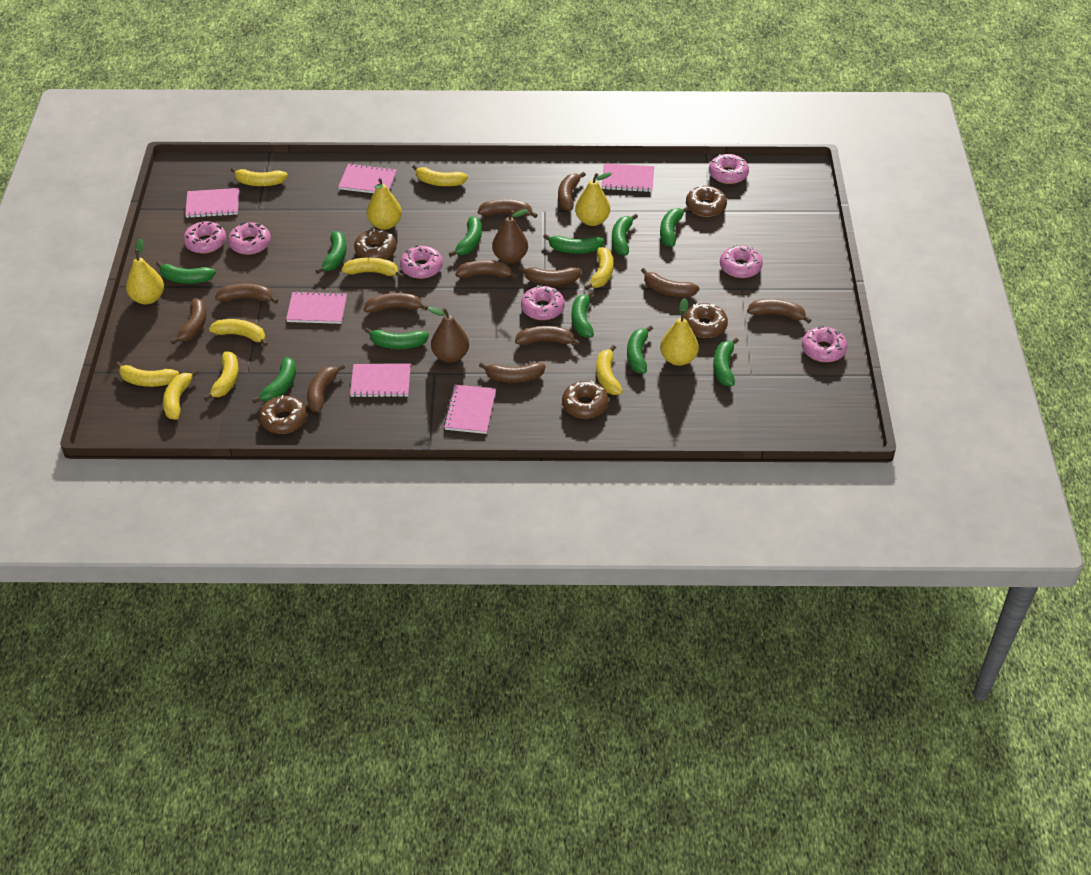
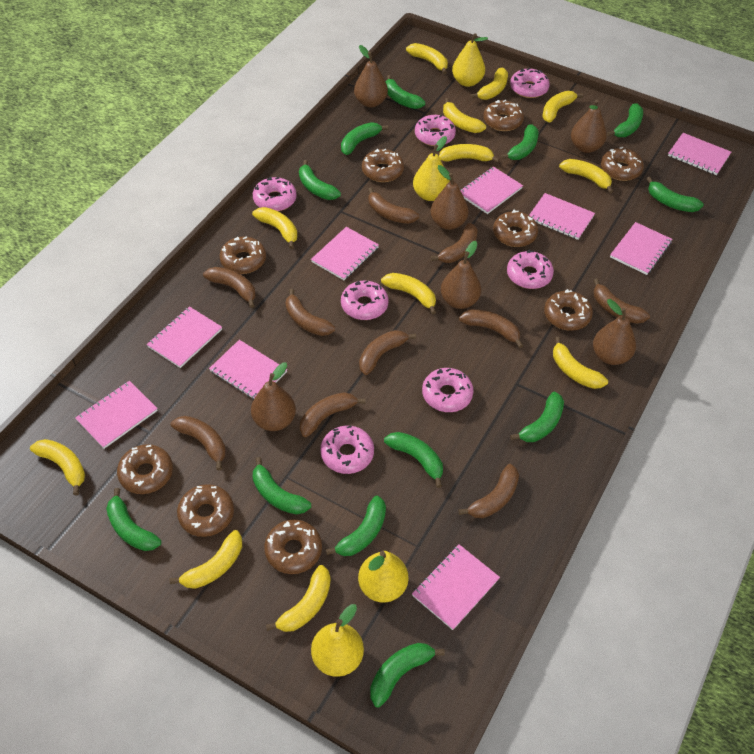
brown banana: [170,298,206,344] [215,283,278,304] [307,364,345,413] [364,293,428,313] [456,260,518,279] [478,199,538,218] [479,362,545,383] [515,326,580,346] [519,266,581,285] [558,172,586,211] [641,268,699,297] [747,299,811,323] = 12 -> [171,416,226,471] [203,267,256,308] [286,289,335,336] [300,392,366,437] [359,330,416,375] [368,187,419,224] [430,223,478,263] [458,464,519,518] [459,309,523,348] [593,278,650,324] = 10
brown donut: [259,395,307,434] [354,228,397,259] [562,381,609,419] [684,303,728,338] [686,185,727,217] = 5 -> [117,444,173,494] [177,484,234,537] [220,236,266,274] [264,520,322,574] [362,149,404,182] [483,100,524,131] [493,210,538,247] [544,289,593,331] [601,147,644,181] = 9
brown pear: [428,307,469,363] [492,209,528,263] = 2 -> [251,362,296,431] [354,45,388,108] [431,165,469,230] [441,241,481,309] [571,100,607,153] [593,299,636,365] = 6
green banana: [156,261,216,284] [252,357,296,403] [315,231,346,274] [364,328,429,349] [449,216,482,257] [543,234,604,254] [572,291,594,338] [612,214,638,255] [627,325,653,373] [660,207,689,247] [713,338,739,386] = 11 -> [106,488,161,551] [253,457,311,515] [299,160,341,200] [326,496,386,556] [341,122,388,155] [370,643,445,707] [384,432,443,488] [385,75,425,109] [501,124,539,160] [510,392,564,442] [607,103,643,137] [647,177,704,212] = 12
pink notebook: [185,188,239,218] [286,291,347,324] [338,163,397,193] [350,364,411,397] [444,385,496,434] [601,163,654,192] = 6 -> [75,381,158,449] [147,306,222,368] [209,340,287,400] [311,227,379,280] [412,544,500,630] [460,167,523,214] [529,193,595,240] [610,222,672,275] [668,133,731,175] = 9
yellow banana: [116,362,179,387] [163,369,199,420] [204,351,239,401] [209,319,268,346] [230,167,288,186] [342,257,403,278] [412,165,468,186] [584,247,613,290] [596,345,623,395] = 9 -> [30,439,85,495] [169,530,242,589] [252,207,297,249] [266,565,331,632] [381,273,436,315] [406,43,448,74] [439,144,500,163] [443,98,486,133] [471,68,508,100] [542,91,583,122] [553,337,608,389] [559,159,613,194] = 12

